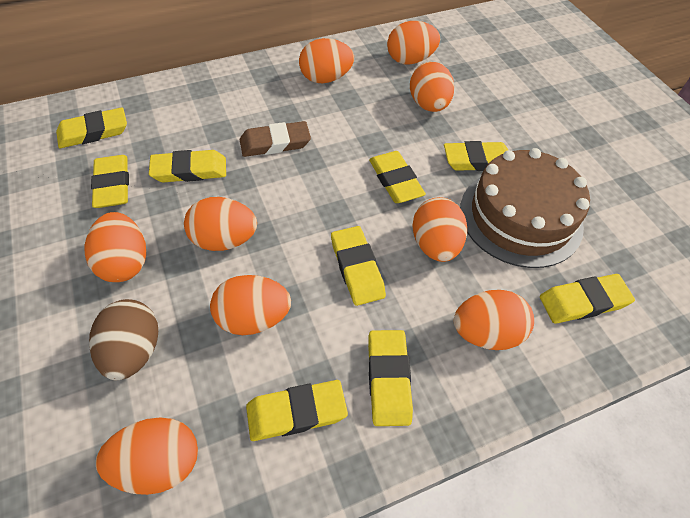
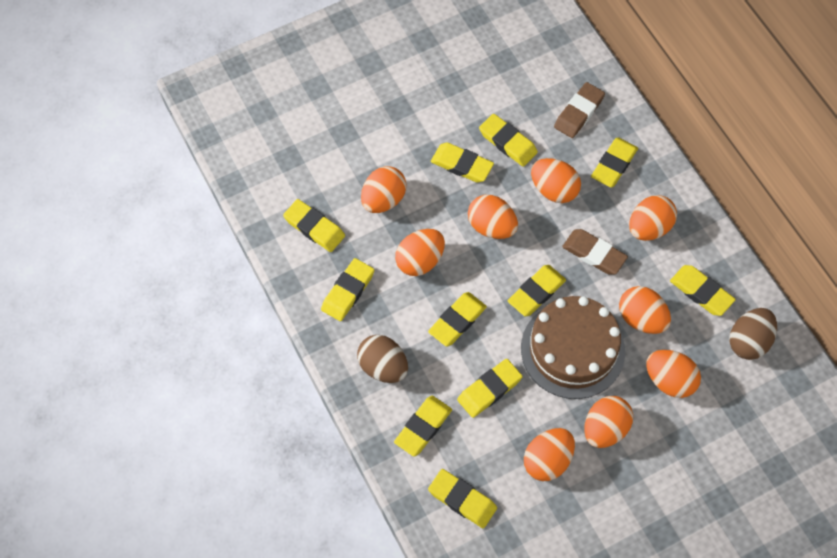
brown egg: [89,299,158,380] = 1 -> [357,335,408,383] [729,308,777,360] = 2
brown eraser: [240,121,311,157] = 1 -> [554,82,605,138] [562,229,628,275] = 2
yellow eraser: [56,107,127,148] [91,155,129,208] [149,150,226,182] [246,380,348,441] [331,226,386,306] [368,330,413,426] [369,151,426,203] [444,141,508,171] [540,274,635,324] = 9 -> [283,199,345,252] [321,258,374,321] [394,396,452,457] [428,292,487,347] [428,469,497,528] [431,143,494,183] [457,359,523,418] [479,114,538,167] [508,265,566,317] [591,137,638,188] [670,265,736,316] = 11

